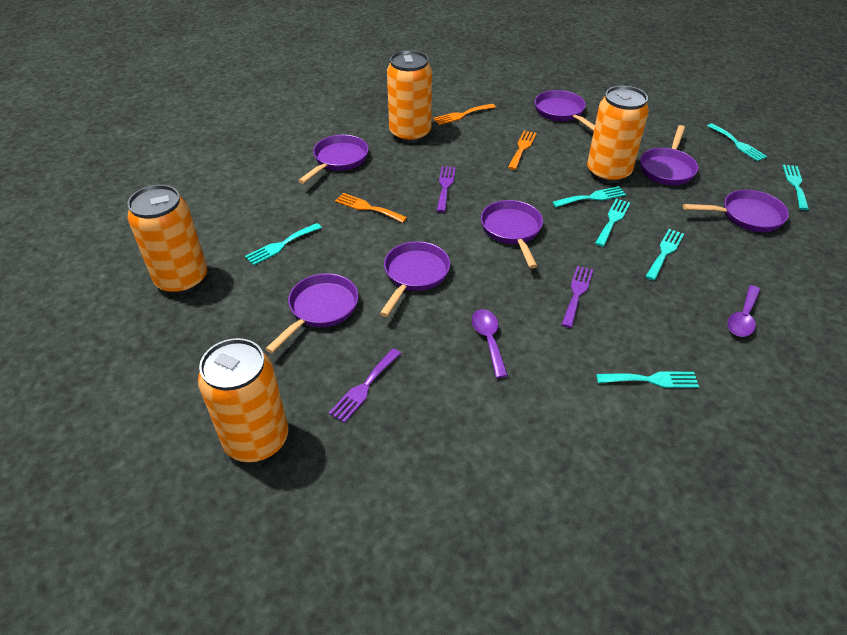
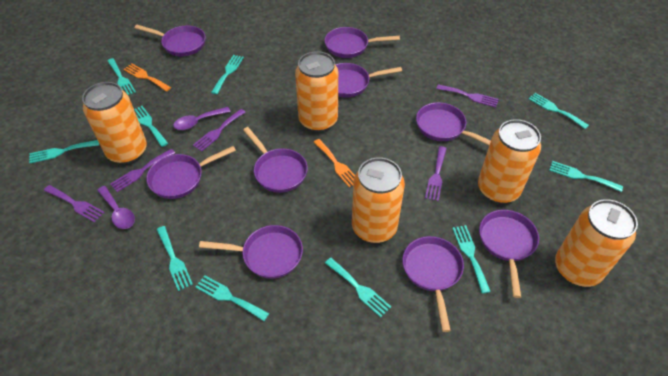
orange can: [128,185,207,295] [198,338,288,462] [387,50,432,143] [587,86,649,183] = 4 -> [82,82,147,164] [295,51,338,132] [352,157,405,243] [478,119,541,204] [555,199,638,287] = 5
orange fork: [335,193,407,223] [433,104,496,125] [508,131,536,170] = 3 -> [123,64,171,91] [314,139,355,187] = 2
purple fork: [329,349,401,423] [437,166,456,212] [561,266,593,328] = 3 -> [44,185,105,222] [110,149,175,192] [193,109,246,151] [425,146,447,201] [436,84,498,107] = 5
purple pan: [265,273,358,353] [298,135,369,184] [380,241,450,317] [481,200,543,269] [535,90,595,131] [640,125,698,185] [683,190,789,232] = 7 -> [135,25,206,56] [146,146,236,199] [199,225,303,279] [243,127,308,193] [324,27,400,58] [335,63,402,98] [402,236,464,332] [416,102,491,145] [479,210,539,298] = 9
turquoise fork: [245,223,322,266] [552,186,626,207] [595,199,630,247] [596,371,699,388] [645,229,684,281] [707,123,767,161] [783,165,809,210] = 7 -> [29,140,99,163] [107,58,136,95] [134,106,168,147] [157,226,193,291] [195,275,269,321] [211,55,244,94] [325,258,391,317] [452,225,491,294] [529,93,589,129] [549,161,623,192] = 10

